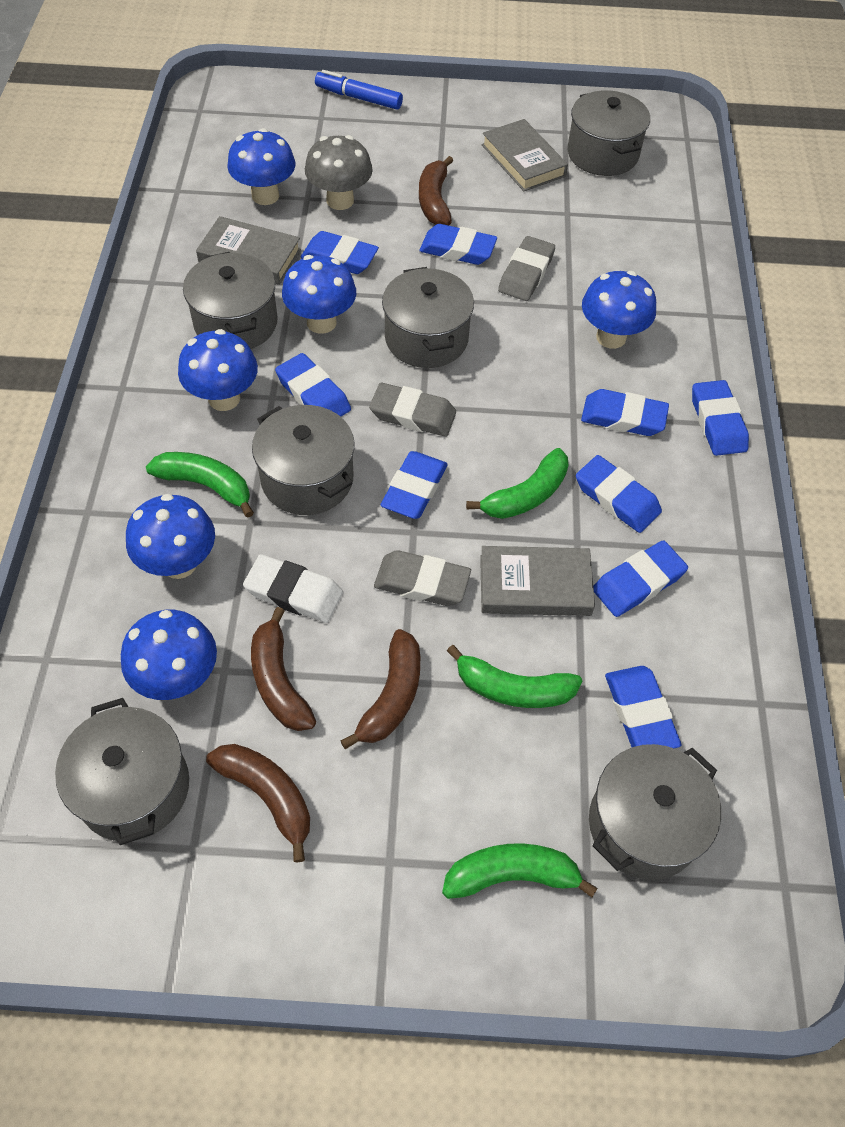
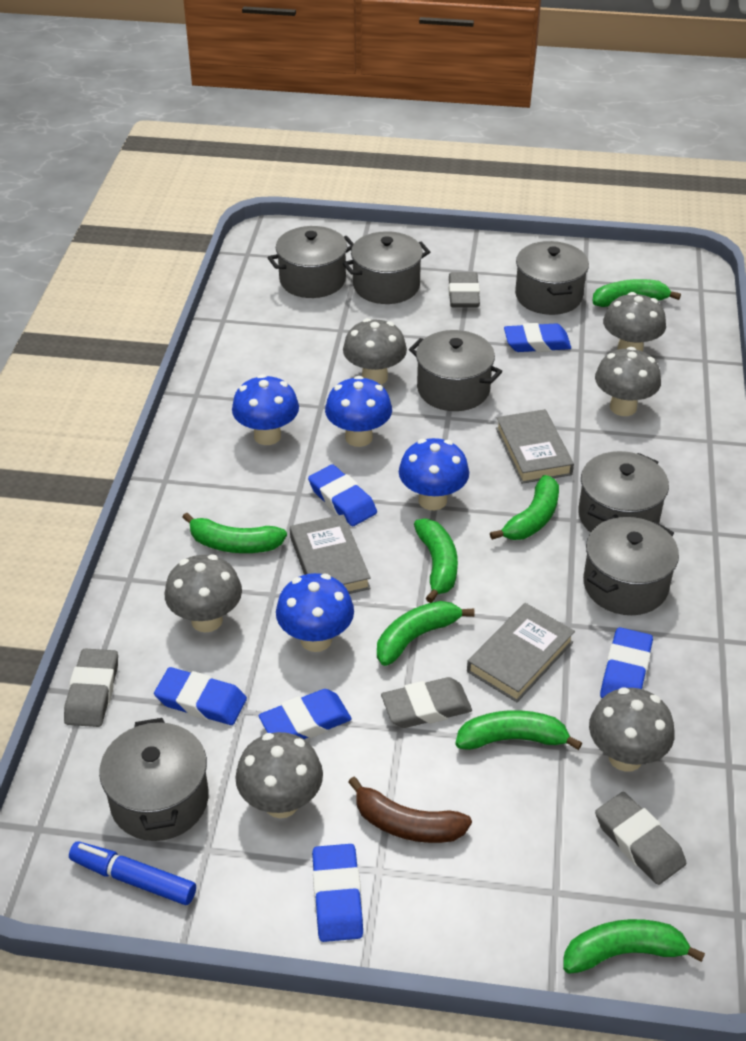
blue eraser: [275,353,351,417] [301,231,379,274] [381,451,448,519] [420,224,497,265] [576,455,662,533] [581,389,669,436] [593,540,688,617] [605,666,681,748] [692,380,749,456] = 9 -> [154,667,247,725] [259,689,352,739] [308,464,377,526] [312,844,363,942] [504,323,571,352] [600,627,653,698] = 6
blue mushroom: [121,610,217,700] [126,494,215,579] [178,329,258,411] [227,128,295,205] [282,255,356,334] [582,271,656,349] = 6 -> [232,374,299,445] [276,573,354,652] [325,376,392,447] [399,438,469,510] = 4
brown banana: [206,744,310,863] [251,607,316,731] [341,629,420,749] [419,156,453,226] = 4 -> [348,777,472,843] = 1
green banana: [146,452,254,518] [442,843,598,899] [447,645,582,708] [466,448,568,519] = 4 -> [182,512,287,553] [377,601,475,666] [414,519,458,603] [455,710,582,750] [490,475,559,540] [563,919,705,974] [593,279,681,307] = 7
grey eraser: [369,383,456,437] [374,550,471,606] [498,236,555,301] = 3 -> [64,648,118,727] [381,677,472,728] [448,272,480,308] [595,792,686,885] = 4
grey mushroom: [305,135,373,210] = 1 -> [164,554,242,633] [235,732,323,818] [343,318,407,385] [589,687,675,772] [595,347,661,416] [603,292,666,352] = 6
grey pot: [55,698,189,845] [183,252,278,349] [252,405,355,515] [382,267,474,368] [567,90,650,176] [589,744,721,880] = 6 -> [99,718,209,841] [268,226,354,298] [343,231,430,304] [409,330,502,411] [515,241,589,315] [578,451,669,533] [583,517,679,615] = 7
white eraser: [243,554,343,623] = 1 -> none = 0

